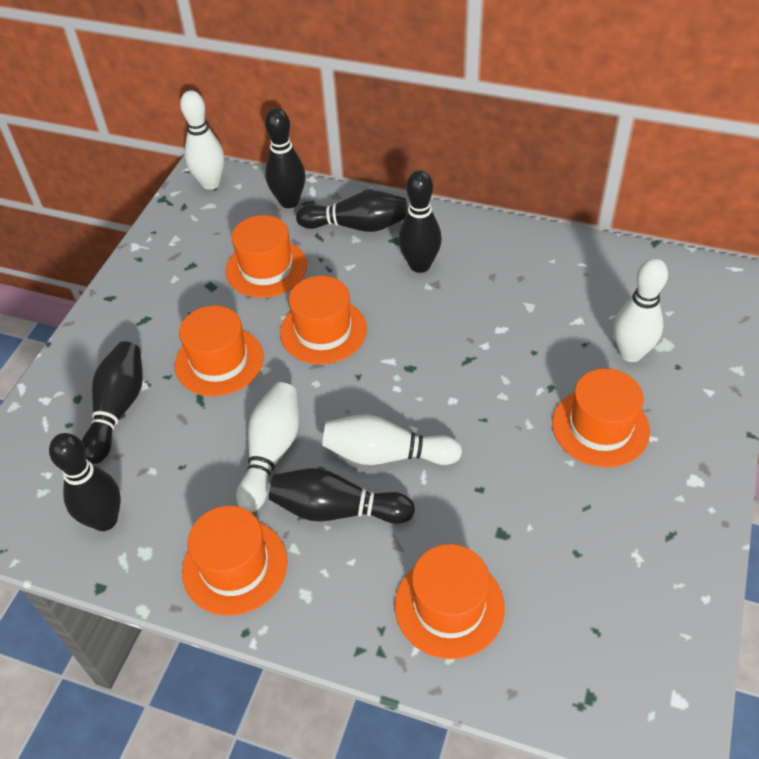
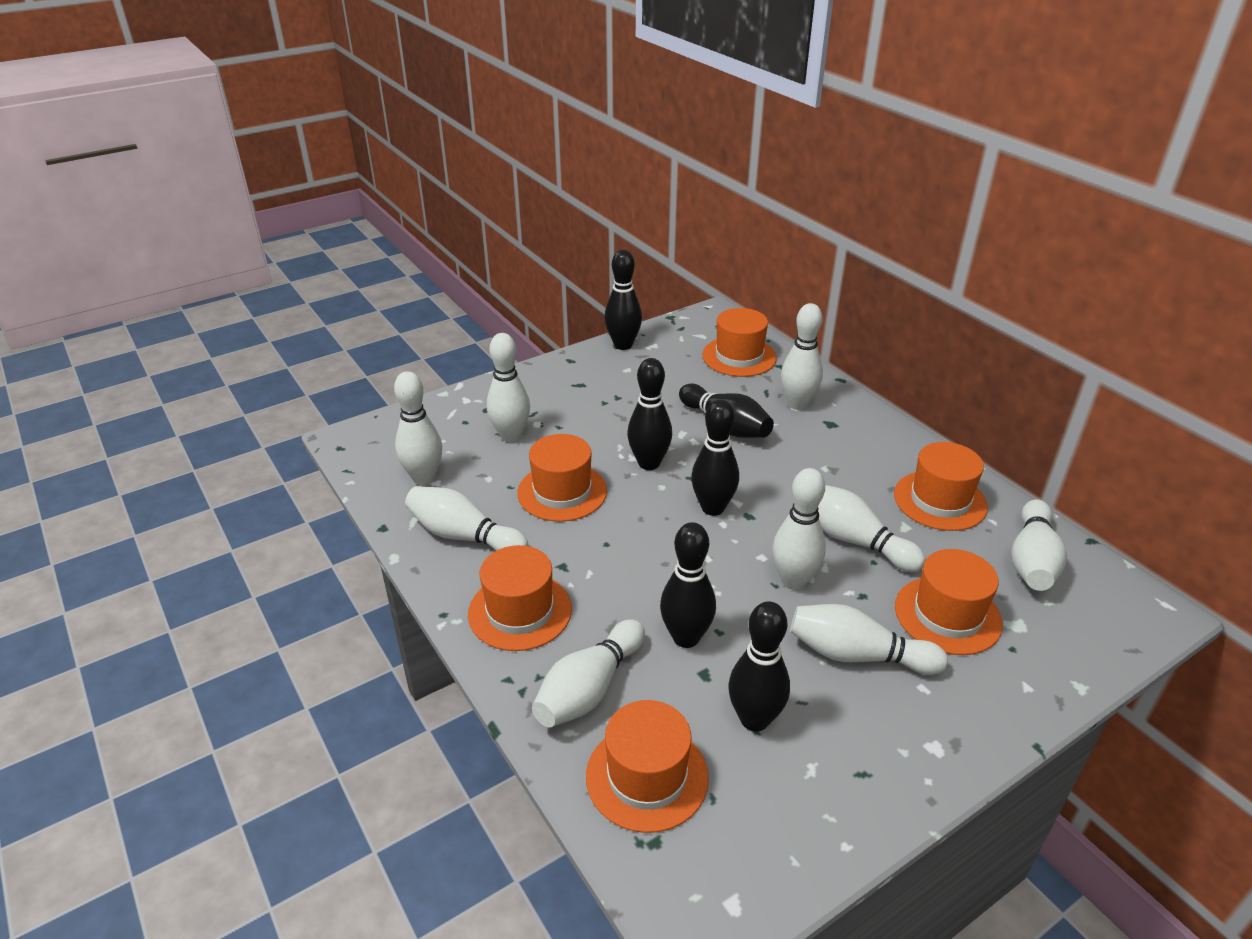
white bowling pin: [180,90,224,190] [236,382,299,512] [322,414,462,465] [614,258,668,362] = 4 -> [394,371,442,485] [405,486,529,551] [487,333,530,443] [532,619,645,727] [772,468,826,590] [781,303,823,410] [790,604,948,675] [818,485,926,572] [1011,499,1067,591] = 9

